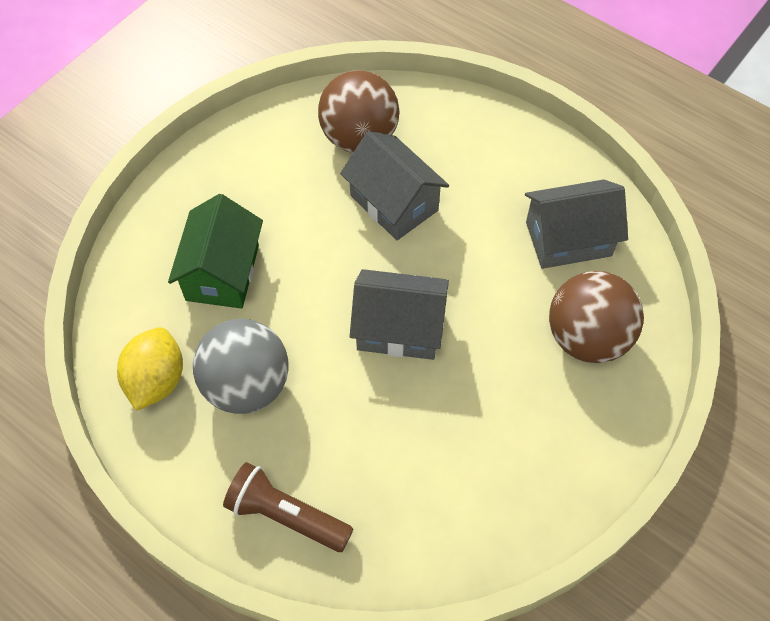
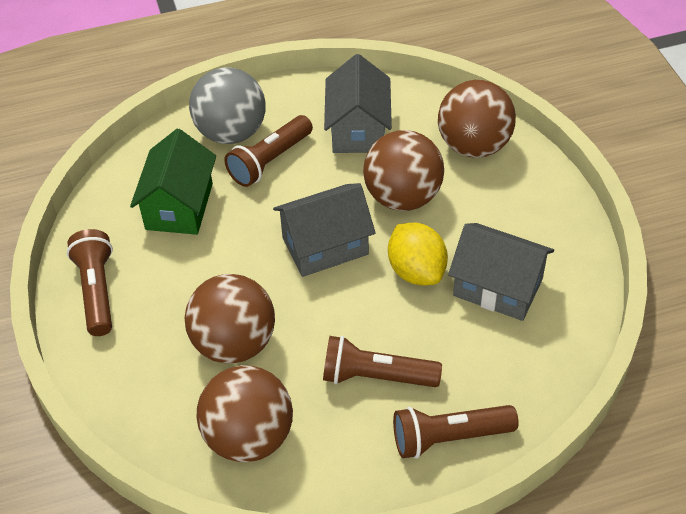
brown ball: [318,70,399,153] [549,271,644,363] = 2 -> [185,274,275,364] [196,365,293,462] [363,130,444,211] [438,80,516,158] = 4
brown flashlight: [223,462,353,552] = 1 -> [67,229,113,336] [224,115,313,187] [323,336,442,387] [393,405,519,459] = 4

